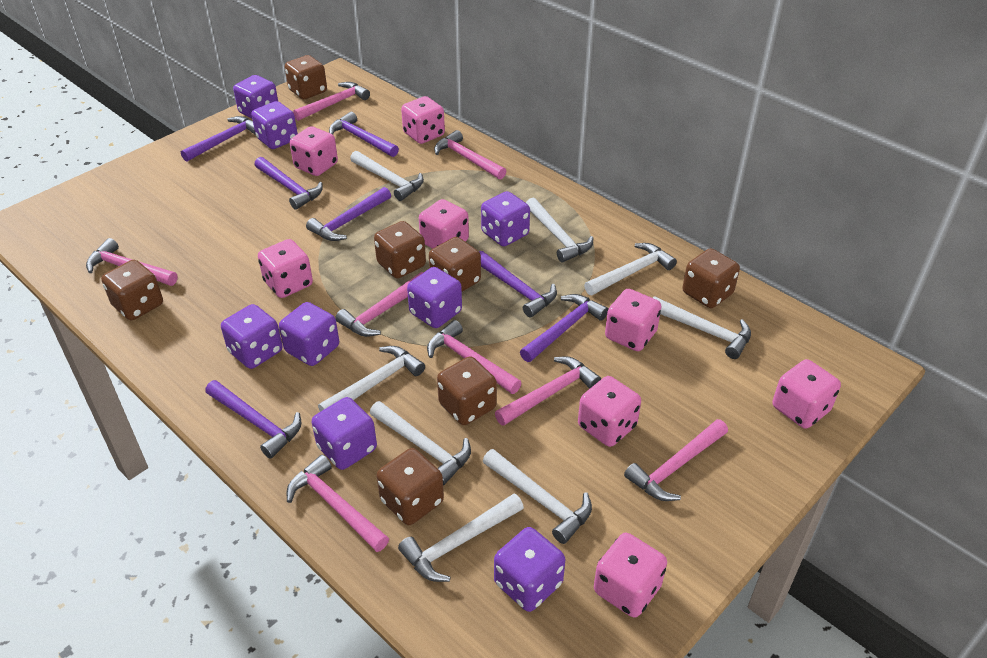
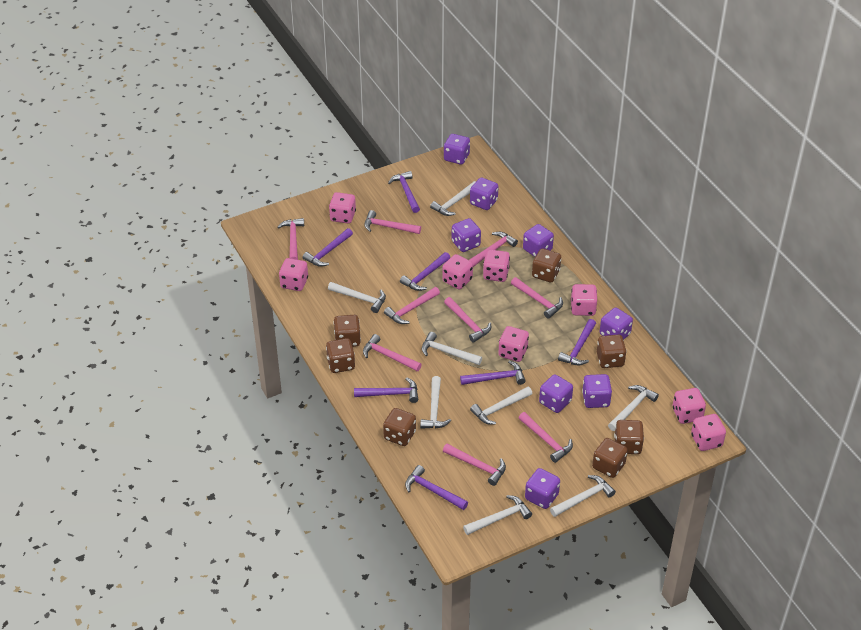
pink hammer: [86,238,177,286] [287,455,389,552] [293,82,370,121] [335,272,424,337] [427,320,521,394] [434,130,506,180] [495,357,601,426] [624,419,728,501] = 8 -> [278,218,304,260] [363,334,422,371] [364,210,421,234] [384,287,440,324] [443,444,506,486] [444,297,491,343] [469,232,518,267] [511,277,563,319] [518,412,573,463] = 9

